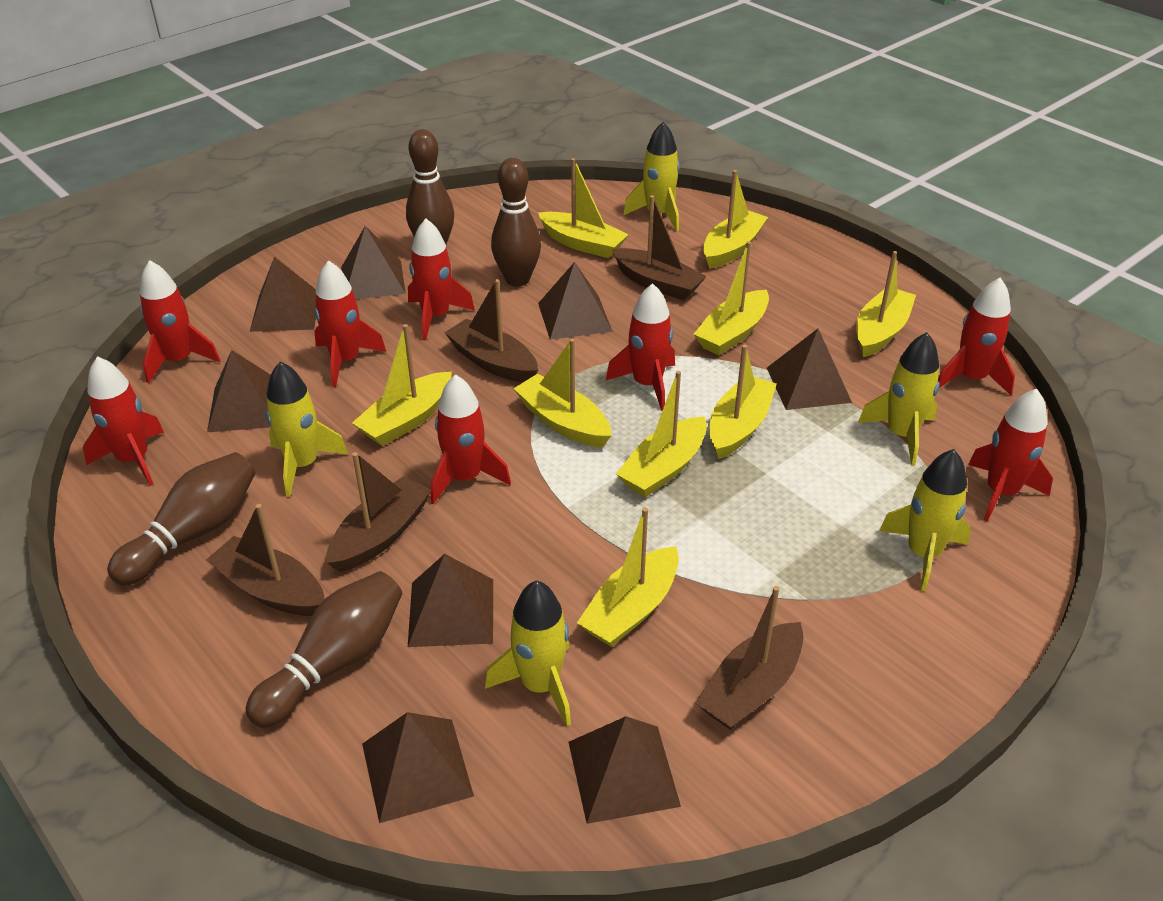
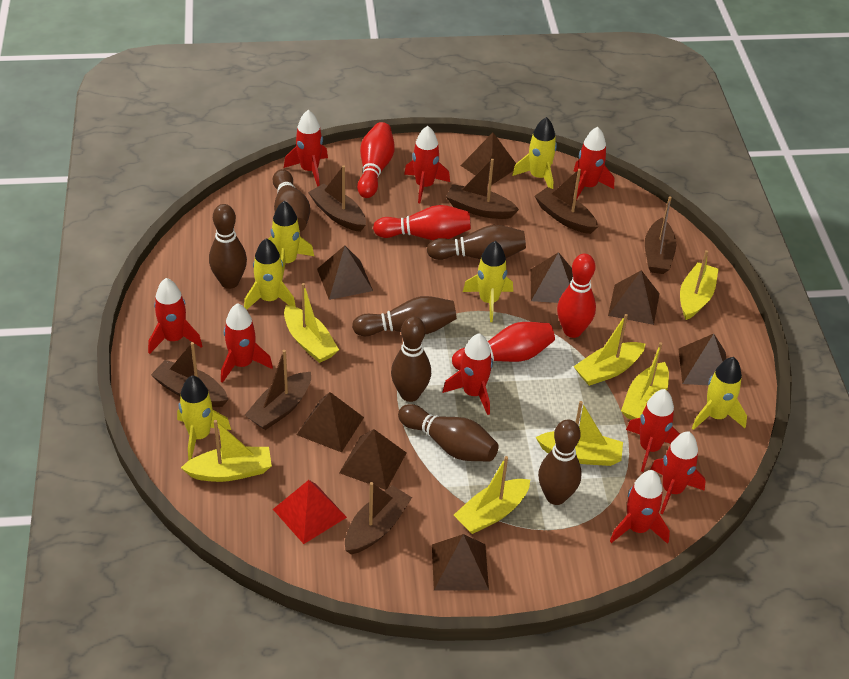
brown boat: [206,504,324,616] [327,452,432,572] [444,279,538,382] [612,195,707,300] [695,586,804,730] = 5 -> [151,342,228,407] [245,350,311,430] [308,165,366,232] [345,482,412,555] [446,158,519,219] [535,169,598,234] [645,196,676,274] = 7
brown bowling pin: [107,452,255,586] [246,571,402,728] [406,129,454,244] [491,158,541,286] = 4 -> [209,204,247,289] [273,169,310,232] [352,296,457,336] [391,316,431,402] [398,404,499,462] [427,225,526,260] [538,419,582,505] = 7
red bowling pin: none = 0 -> [357,122,395,198] [373,205,471,240] [452,322,555,370] [557,254,596,338] = 4
red pyramid: none = 0 -> [273,480,347,544] = 1
red rocket: [83,356,164,486] [140,260,221,383] [314,260,386,387] [408,219,475,340] [430,374,511,504] [606,283,675,411] [938,277,1015,395] [968,388,1053,522] = 8 -> [148,278,202,354] [221,303,273,383] [284,110,328,187] [404,126,450,203] [443,333,493,415] [574,127,614,200] [610,470,670,544] [626,389,680,472] [651,431,706,514] = 9
yellow boat: [352,324,452,446] [513,339,611,448] [538,158,629,258] [577,507,679,647] [616,371,707,497] [694,241,769,355] [703,170,768,269] [710,345,777,459] [856,251,916,357] = 9 -> [181,420,272,482] [284,283,339,363] [454,456,530,534] [536,401,623,466] [573,314,646,386] [621,342,669,420] [680,250,718,320] = 7
yellow rocket: [266,361,349,497] [485,580,571,727] [623,122,680,231] [858,332,940,466] [879,449,971,591] = 5 -> [177,375,231,460] [244,238,296,310] [268,201,314,280] [463,241,513,322] [512,117,557,189] [692,357,747,430] = 6

